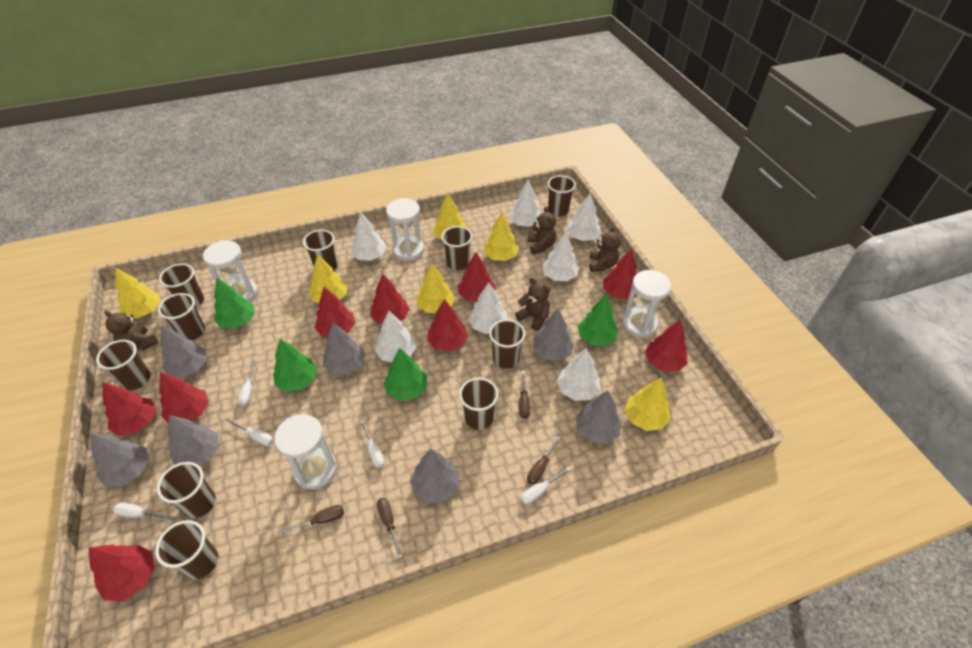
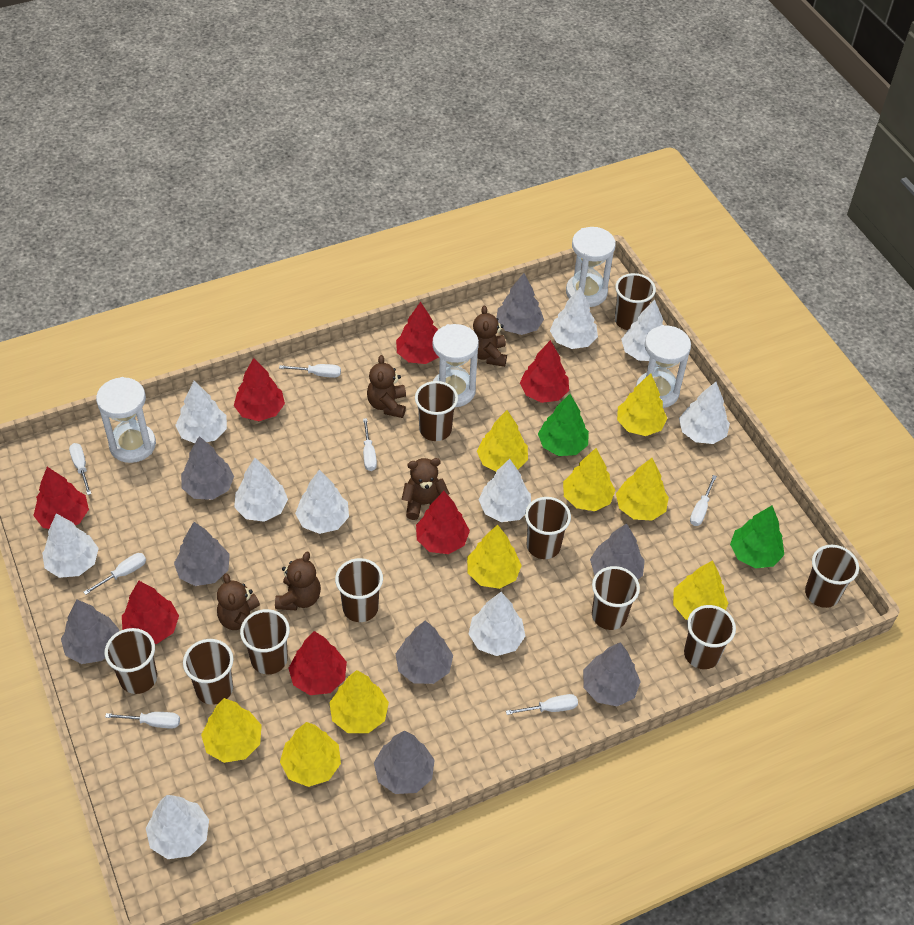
brown screwdriver: [279,505,344,534] [377,498,403,558] [519,371,530,419] [527,436,561,484] = 4 -> none = 0
brown teddy bear: [104,310,158,350] [515,277,551,331] [527,206,556,255] [589,226,621,272] = 4 -> [217,573,260,630] [275,552,321,611] [367,355,406,418] [402,458,450,520] [473,306,507,367] = 5
green tree: [214,278,255,329] [273,339,317,392] [384,347,427,401] [578,294,619,346] = 4 -> [538,394,589,456] [730,506,784,568] = 2
grey tree: [91,433,149,487] [160,325,206,378] [168,415,219,466] [323,323,365,374] [410,449,459,504] [533,309,574,361] [576,390,622,444] = 7 -> [61,599,119,664] [174,522,230,586] [181,436,234,500] [374,730,435,794] [396,621,453,684] [496,273,544,335] [583,642,641,707] [590,523,645,579] = 8
red tree: [88,544,155,601] [102,382,156,436] [159,372,209,423] [314,287,355,337] [370,274,410,324] [427,299,468,351] [458,252,496,302] [603,250,637,300] [645,319,687,372] = 9 -> [33,467,89,529] [122,581,179,644] [234,358,285,421] [289,631,347,695] [396,302,439,364] [416,491,470,554] [520,340,569,403] = 7
white screwdriver: [113,502,175,520] [226,418,274,446] [238,360,255,406] [360,419,385,468] [521,466,571,505] = 5 -> [69,443,91,495] [84,553,146,595] [105,712,180,728] [279,364,341,378] [363,418,377,471] [506,694,578,715] [690,475,717,526] = 7
white tree: [351,212,387,261] [375,311,416,362] [468,282,508,334] [510,179,542,227] [542,232,579,281] [557,348,600,401] [566,194,601,241] = 7 -> [42,513,99,578] [146,795,209,859] [175,381,227,443] [234,458,288,522] [295,469,349,534] [469,592,525,656] [479,459,531,522] [550,287,598,349] [621,300,663,361] [679,382,730,444] = 10
yellow tree: [115,267,160,318] [309,254,347,303] [417,263,455,313] [433,193,466,239] [484,213,519,261] [625,378,671,431] = 6 -> [201,698,262,763] [280,722,341,787] [329,670,389,733] [467,525,522,589] [477,410,528,471] [563,448,615,511] [616,458,669,521] [617,373,667,436] [673,560,729,620] = 9

